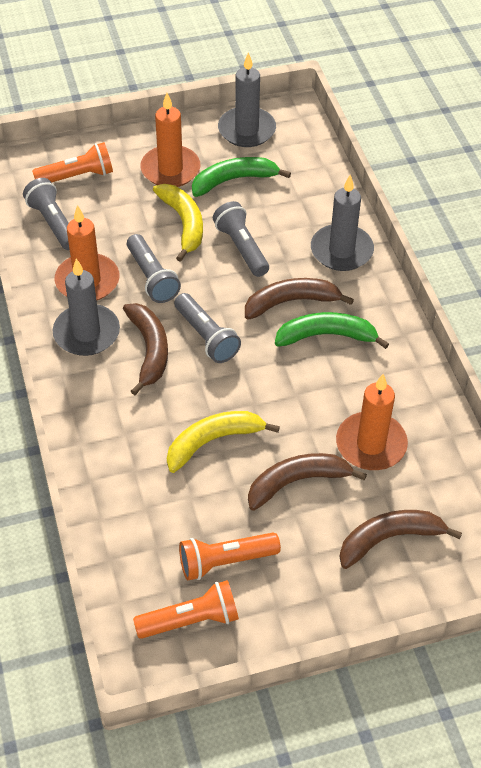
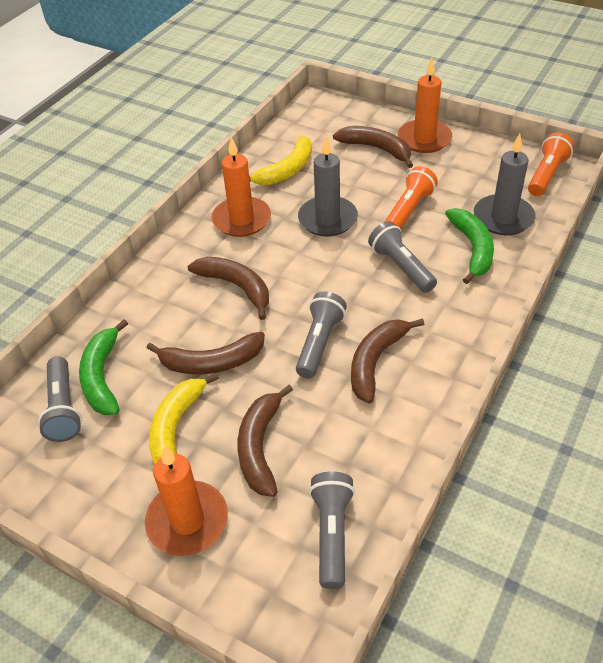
brown banana: [123,303,168,395] [245,278,354,320] [248,453,367,511] [339,510,462,569] = 4 -> [147,332,265,374] [188,257,269,320] [237,385,293,497] [333,126,413,168] [351,318,424,403] = 5
grey candle: [53,259,120,356] [218,52,276,147] [311,175,374,271] = 3 -> [298,136,358,237] [474,134,536,235] = 2
orange flashlight: [32,142,113,183] [133,580,239,639] [179,533,281,580] = 3 -> [385,166,438,229] [528,132,574,196] = 2

